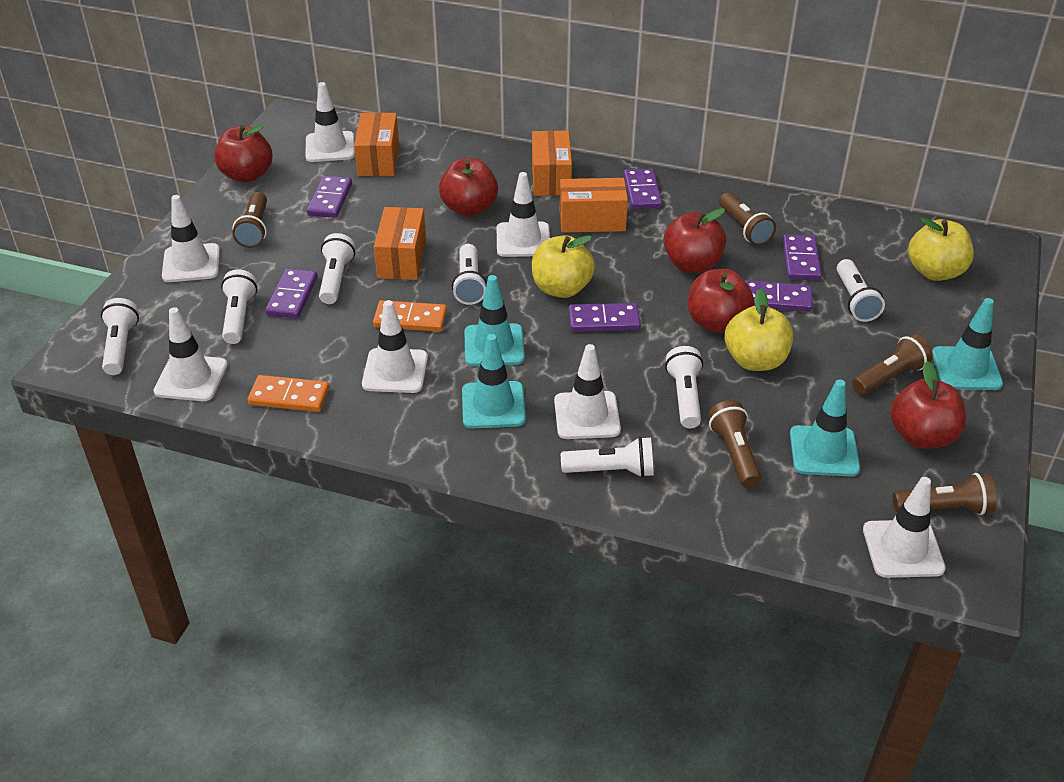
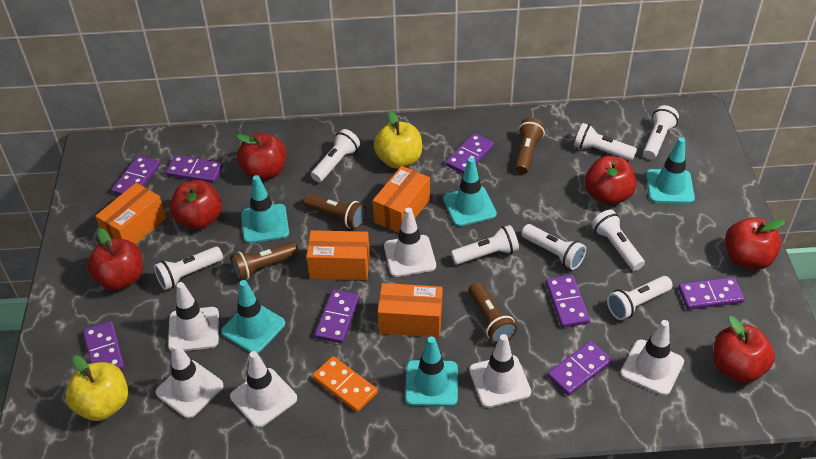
brown flashlight: [232,192,267,248] [708,400,761,488] [719,192,776,246] [852,334,933,395] [893,473,997,515] = 5 -> [231,242,299,281] [303,193,366,229] [468,282,517,344] [515,118,545,174] = 4
orange domino: [248,375,329,412] [373,300,447,332] = 2 -> [312,356,378,412] = 1
purple domino: [265,268,318,319] [307,176,352,218] [569,303,641,332] [624,168,662,209] [745,280,813,312] [783,234,821,280] = 6 -> [83,321,125,370] [111,155,160,195] [166,155,223,183] [315,289,360,344] [445,133,494,174] [546,275,590,328] [547,341,612,396] [678,277,744,310] = 8
red apple: [214,125,273,182] [439,158,498,216] [664,208,726,273] [688,269,754,333] [890,361,966,449] = 5 -> [87,228,143,291] [170,180,222,230] [236,133,286,180] [585,156,637,205] [713,316,775,383] [725,217,785,270] = 6
turquoise traffic cone: [462,334,526,428] [464,275,525,366] [790,380,860,477] [932,298,1003,390] = 4 -> [221,280,285,353] [241,175,289,243] [405,336,458,406] [443,158,497,226] [646,137,695,203] = 5
white flashlight: [101,298,139,375] [221,269,257,344] [319,233,355,304] [452,244,487,305] [561,437,654,478] [665,346,703,428] [837,259,885,322] = 7 -> [154,246,223,290] [311,129,360,182] [451,225,519,265] [521,224,586,270] [574,123,637,161] [592,209,645,271] [607,276,673,320] [643,105,679,160] = 8
white traffic cone: [153,307,228,401] [162,195,220,282] [305,82,355,162] [362,300,428,393] [497,172,550,257] [554,344,621,439] [863,477,946,578] = 7 -> [156,342,224,418] [168,282,219,351] [230,351,297,428] [384,208,436,277] [469,334,531,408] [621,320,684,395] = 6
yellow apple: [532,235,595,298] [725,288,793,371] [908,217,974,281] = 3 -> [66,355,128,421] [374,110,422,169] = 2

